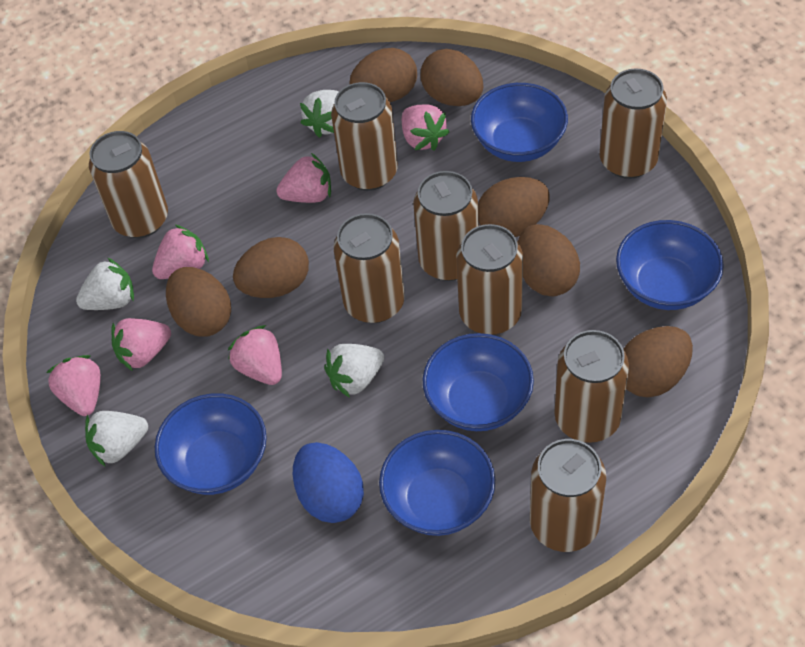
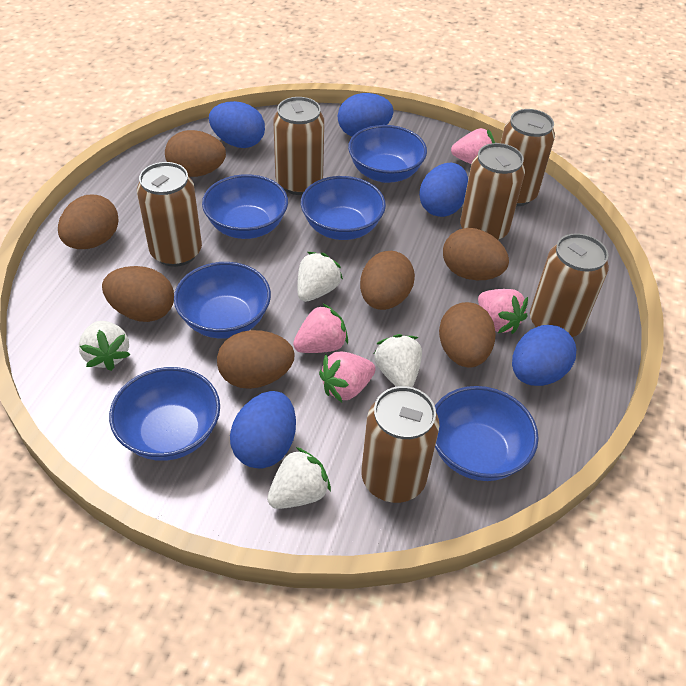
blue bowl: [155,393,267,495] [379,430,495,536] [423,333,534,431] [471,83,568,162] [616,220,724,310] = 5 -> [109,367,220,461] [174,262,271,339] [202,174,288,239] [301,176,386,240] [348,125,427,183] [435,386,539,481] = 6
blue egg: [293,442,364,523] = 1 -> [209,101,265,148] [230,391,296,469] [338,93,393,137] [419,163,468,217] [512,325,576,386] = 5
brown can: [89,131,168,238] [331,82,398,191] [334,213,405,323] [413,171,479,281] [456,224,523,335] [530,439,606,552] [554,330,629,443] [600,69,667,179] = 8 -> [137,162,202,267] [273,97,324,195] [361,386,440,503] [460,143,525,240] [501,109,555,206] [530,233,609,337] = 6
pink strawberry: [46,355,101,416] [111,318,171,371] [152,225,209,279] [228,325,282,385] [276,153,331,203] [402,105,450,151] = 6 -> [293,303,348,353] [319,352,376,402] [451,128,495,164] [478,289,528,334] = 4

